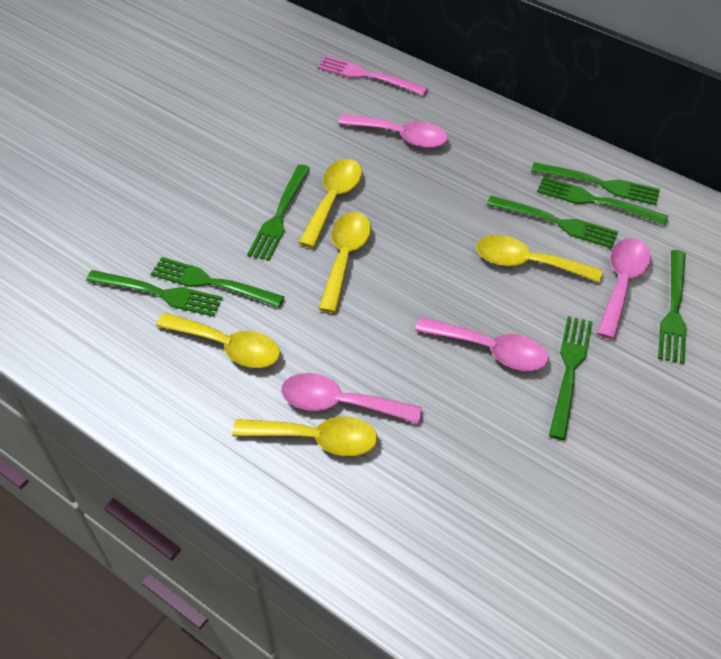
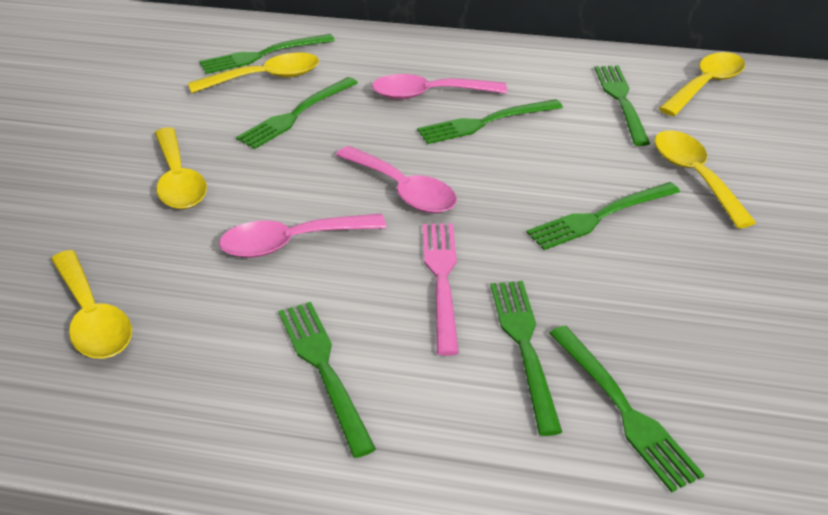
pink spoon: [281,373,422,424] [338,114,448,148] [415,317,549,371] [597,238,651,339] = 4 -> [219,214,386,258] [336,146,457,213] [372,74,507,99] = 3

